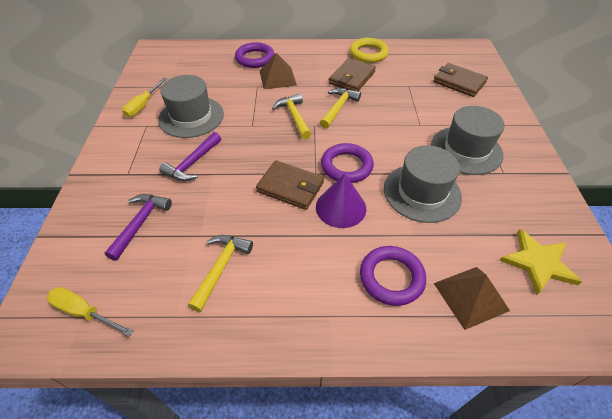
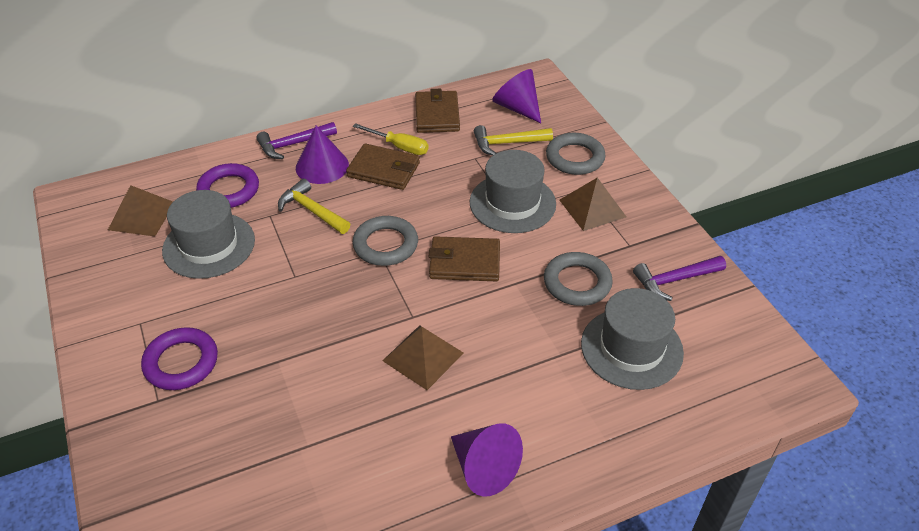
brown pyramid: [260,53,297,89] [434,267,510,330] = 2 -> [108,185,173,237] [382,325,463,390] [560,177,626,231] = 3
grey ring: none = 0 -> [353,216,418,266] [544,252,613,306] [546,133,605,175] = 3
purple cone: [316,174,366,228] = 1 -> [296,125,349,184] [451,423,523,496] [492,69,541,123] = 3
purple ring: [235,42,275,68] [321,143,374,183] [360,246,426,306] = 3 -> [141,327,218,390] [196,163,259,208] = 2
yellow hammer: [188,235,253,312] [272,94,311,139] [320,88,361,129] = 3 -> [278,178,350,234] [474,125,553,156] = 2
yellow ring: [350,38,389,63] = 1 -> none = 0
yellow screwdriver: [46,287,133,337] [122,78,167,117] = 2 -> [353,123,429,155] = 1
yellow star: [499,229,582,295] = 1 -> none = 0

